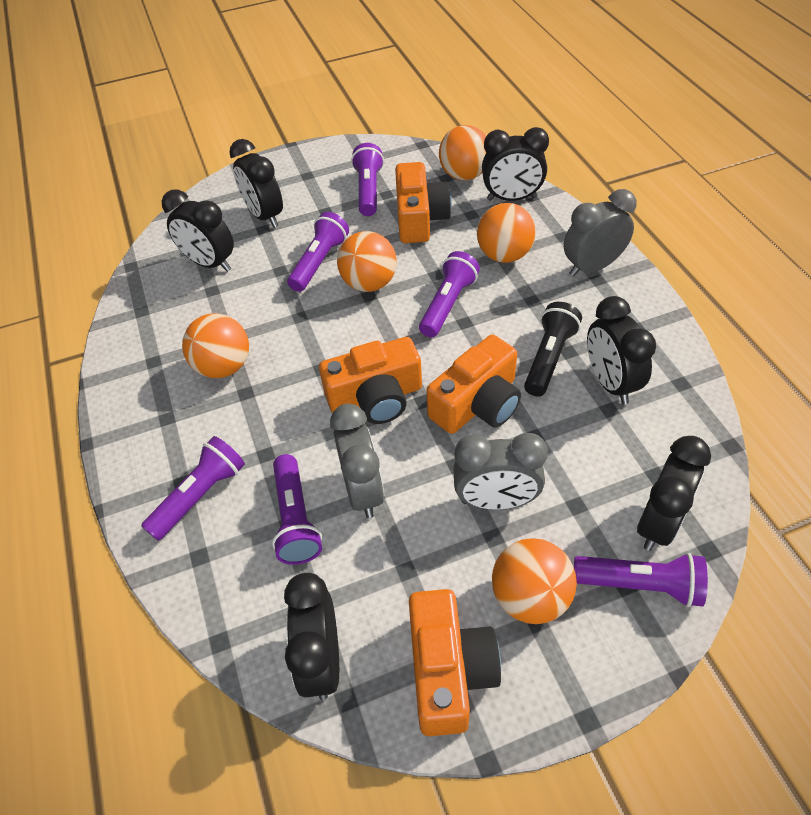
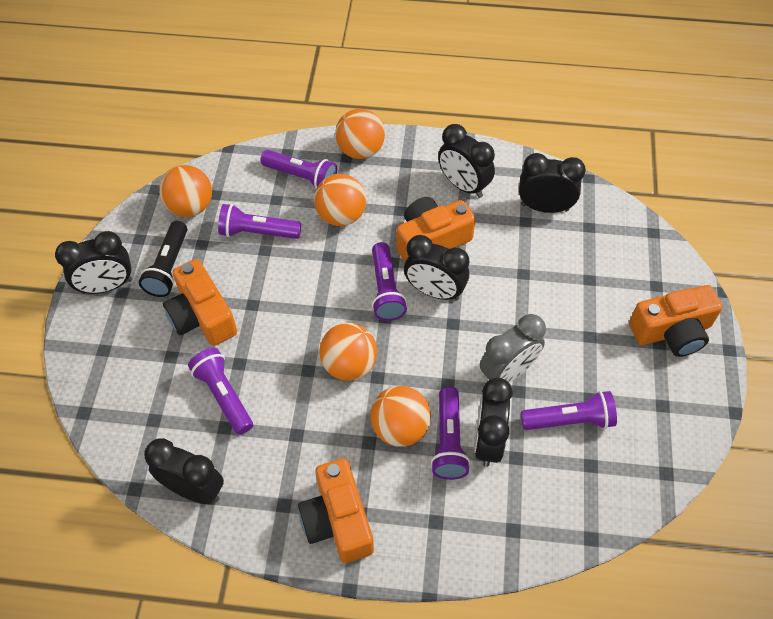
grey clock: [330,404,384,518] [453,433,548,510] [564,189,637,277] = 3 -> [480,314,546,382] = 1

